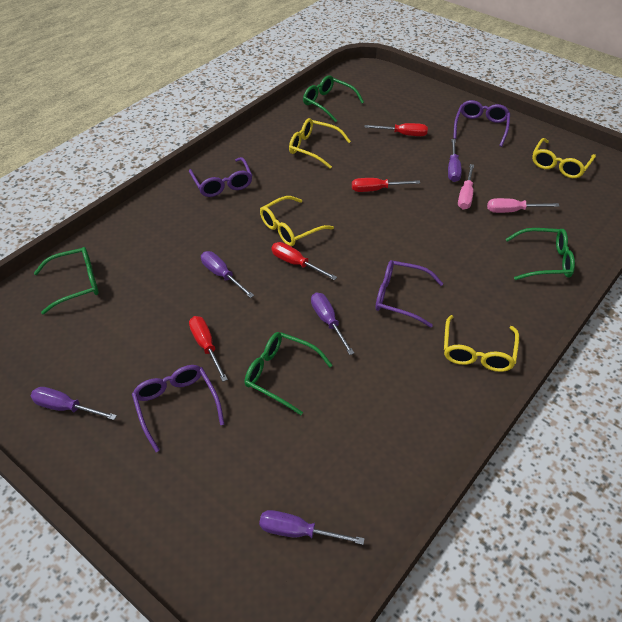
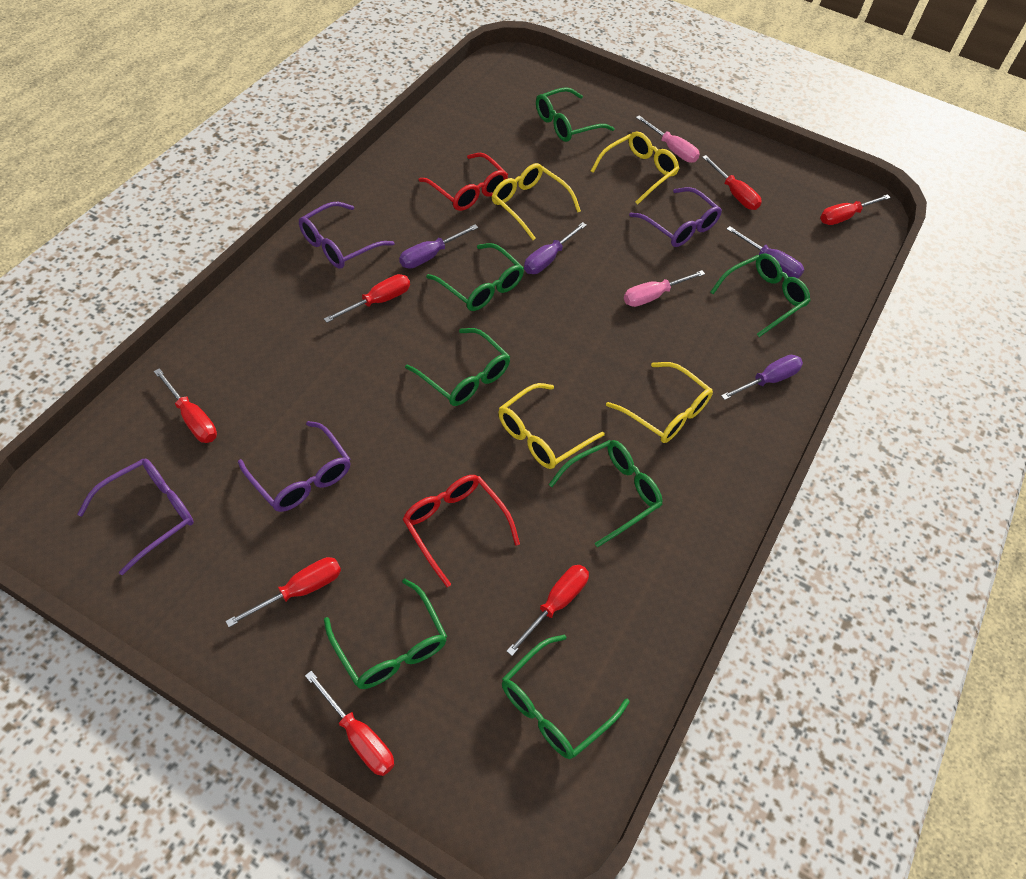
green glasses: [34,247,99,314] [245,332,332,415] [303,75,364,122] [506,228,575,280] = 4 -> [324,578,447,689] [405,328,510,406] [426,243,524,311] [502,635,629,759] [536,87,615,142] [549,440,663,548] [710,254,810,337] = 7
purple screwdriver: [31,387,117,420] [201,251,254,298] [259,510,365,545] [311,292,354,355] [448,139,462,182] = 5 -> [399,225,478,269] [524,222,587,274] [721,355,803,400] [727,226,804,278] = 4
red glasses: none = 0 -> [403,475,520,587] [418,152,508,211] = 2
red screwdriver: [189,316,228,382] [272,242,337,280] [352,178,420,192] [364,123,428,136] = 4 -> [154,368,217,443] [225,557,341,627] [305,671,394,776] [324,274,410,323] [506,565,589,656] [702,155,762,210] [820,194,891,225] = 7

